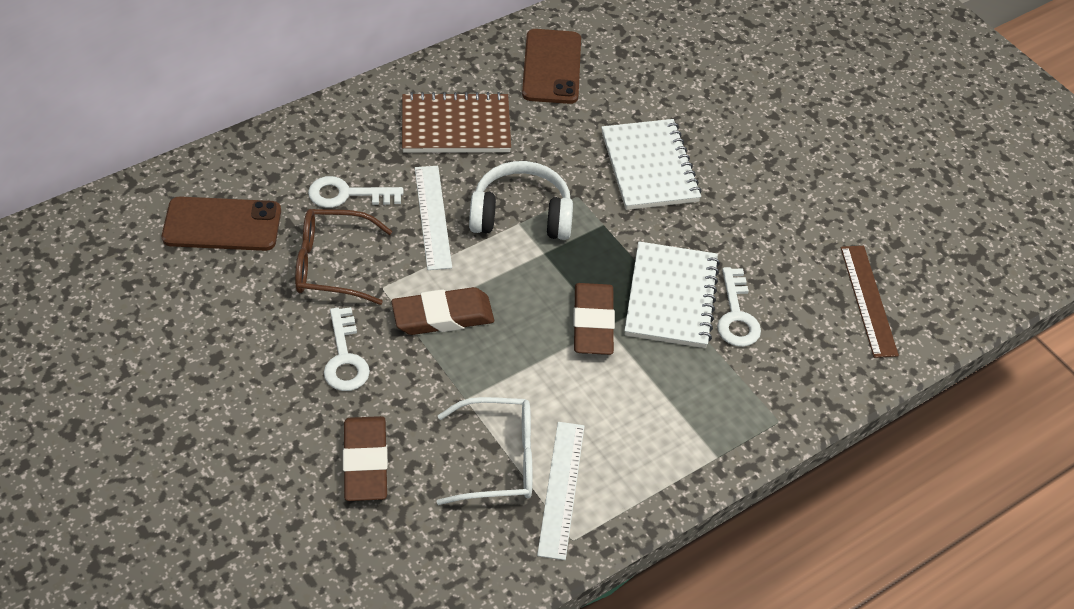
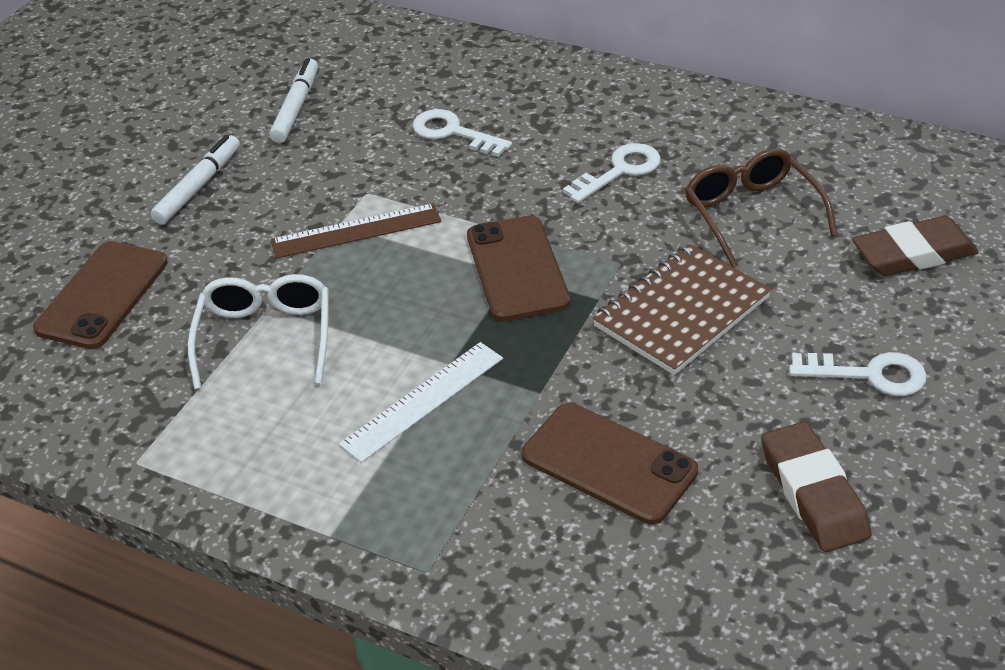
brown eraser: [343,416,388,501] [391,287,494,335] [573,283,615,355] = 3 -> [761,422,871,552] [852,216,979,276] = 2
brown phone: [162,196,281,251] [522,29,581,104] = 2 -> [33,241,168,349] [467,215,570,321] [522,403,698,525] = 3
white headphones: [469,161,573,240] = 1 -> none = 0
white marker: none = 0 -> [150,135,240,225] [269,58,318,143] = 2
white notebook: [601,119,702,210] [624,242,720,348] = 2 -> none = 0
white ruler: [415,166,452,270] [537,422,584,560] = 2 -> [339,342,503,463] = 1

